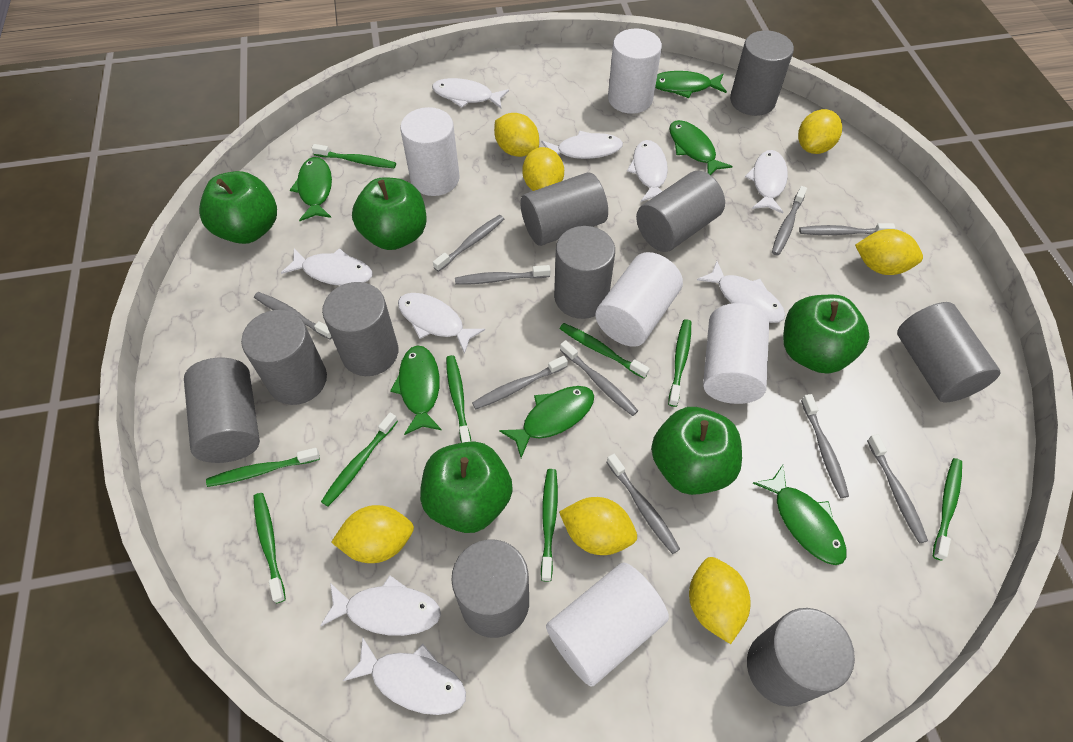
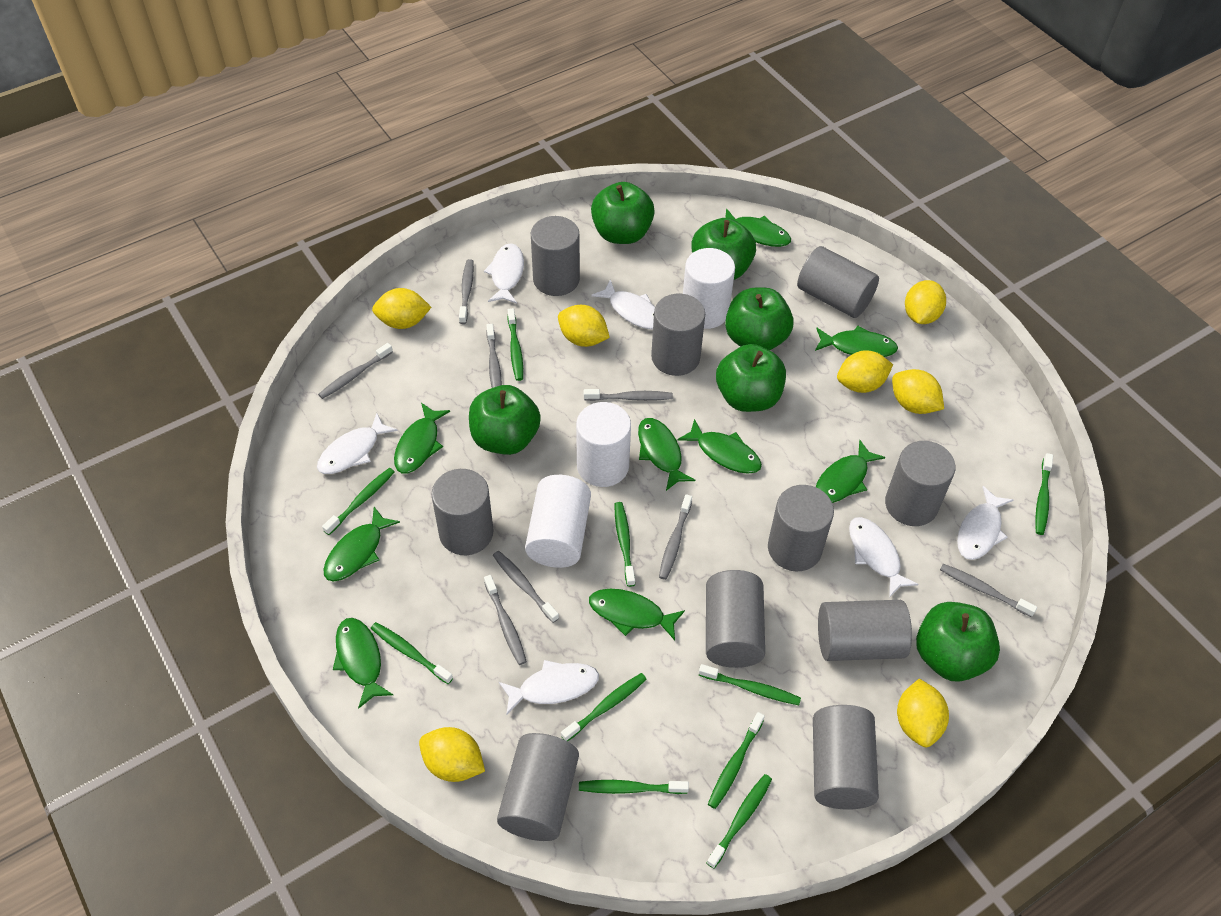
green apple: [199,171,277,244] [352,177,426,250] [420,442,513,533] [651,407,742,495] [783,295,869,374] = 5 -> [469,385,541,455] [591,182,655,244] [691,218,756,280] [716,344,786,412] [725,287,793,350] [916,602,1000,682] = 6
green fish: [290,157,332,221] [390,345,442,435] [499,386,594,458] [655,71,727,98] [669,120,733,175] [753,465,847,565] = 6 -> [323,507,400,581] [333,618,393,709] [394,403,450,473] [589,589,685,640] [638,418,695,491] [677,419,762,474] [725,208,791,247] [815,326,898,357] [816,440,885,503] = 9
green toothbrush: [206,448,320,487] [253,493,286,603] [312,144,396,168] [321,413,398,507] [446,355,471,443] [541,469,558,582] [560,323,650,379] [668,319,691,407] [933,458,962,561] = 9 -> [322,468,395,535] [371,622,453,684] [508,308,523,381] [561,673,646,741] [579,780,689,794] [615,502,635,587] [699,664,801,705] [707,774,772,869] [708,712,765,809] [1035,453,1053,535] = 10
grey toothbrush: [254,292,332,340] [433,215,504,272] [455,265,550,285] [472,356,568,409] [560,340,638,416] [607,454,680,554] [772,186,807,256] [799,223,895,235] [801,394,849,498] [867,434,928,543] = 10 -> [318,343,393,399] [459,259,474,324] [484,575,527,665] [486,324,502,388] [493,551,559,623] [584,389,673,401] [659,494,692,580] [940,564,1037,617] = 8
white cylinder: [400,107,460,196] [546,563,669,687] [595,252,683,347] [608,28,662,114] [703,303,769,404] = 5 -> [525,475,591,568] [576,402,631,487] [683,248,735,329] = 3
white fish: [281,248,373,286] [320,575,441,636] [343,637,466,715] [398,293,485,354] [432,78,509,108] [541,131,623,159] [627,140,668,202] [697,261,785,323] [745,150,788,214] = 9 -> [317,413,398,474] [484,243,524,304] [499,660,599,715] [591,279,655,330] [849,517,919,598] [957,486,1013,560] = 6

